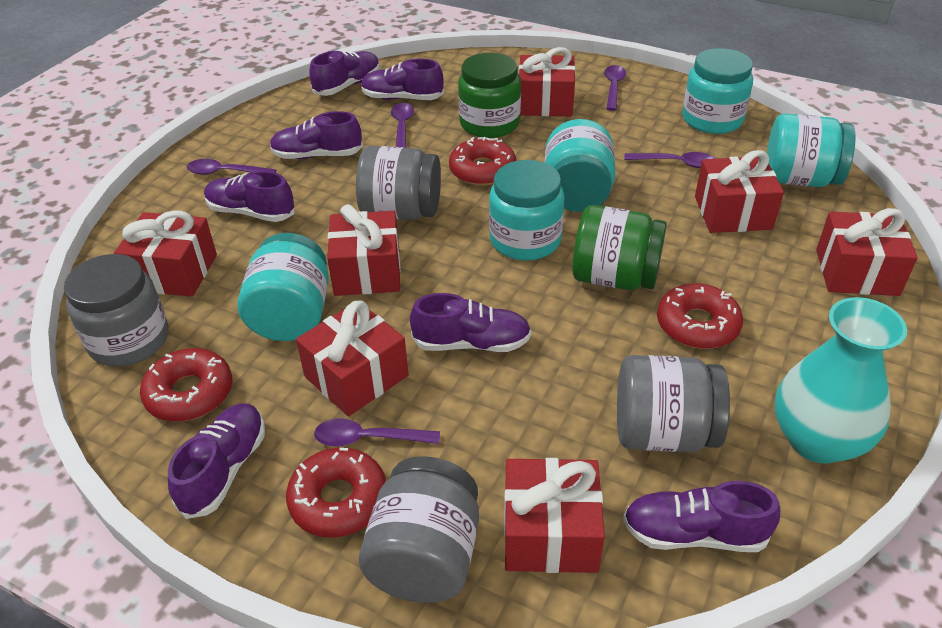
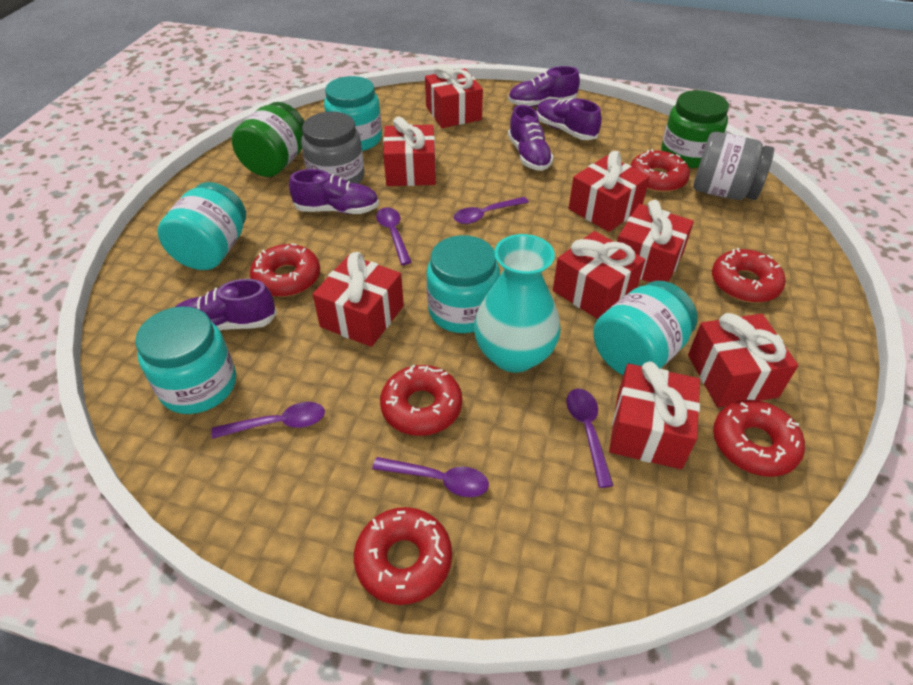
grey jar: [64,254,169,366] [356,146,441,220] [359,456,479,603] [617,355,730,452] = 4 -> [301,112,365,184] [693,132,774,200] = 2
purple shoe: [168,403,265,519] [204,171,294,222] [270,111,363,159] [309,50,380,96] [361,59,444,100] [410,293,531,352] [623,481,780,552] = 7 -> [175,279,277,330] [289,169,379,214] [508,66,580,107] [508,105,554,171] [537,98,601,140] = 5
red donut: [140,348,232,421] [286,447,386,538] [449,137,516,186] [657,283,743,349] = 4 -> [250,243,320,297] [354,507,452,605] [380,365,462,436] [630,149,690,192] [712,248,786,303] [713,400,805,477] = 6
red gift: [114,210,217,297] [296,301,409,416] [327,204,401,296] [504,458,605,573] [519,47,575,116] [695,150,784,233] [816,208,918,296] = 7 -> [313,252,404,347] [383,116,436,186] [425,64,483,128] [553,231,645,319] [569,151,650,232] [609,361,700,469] [617,200,694,282] [688,313,798,407] = 8

